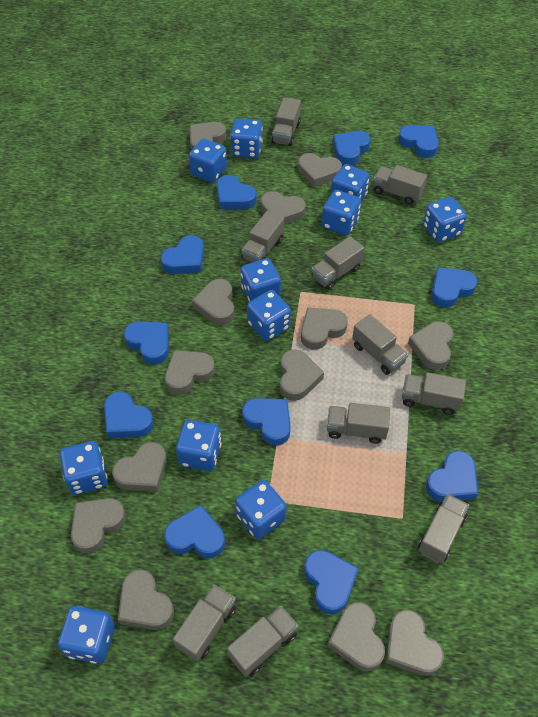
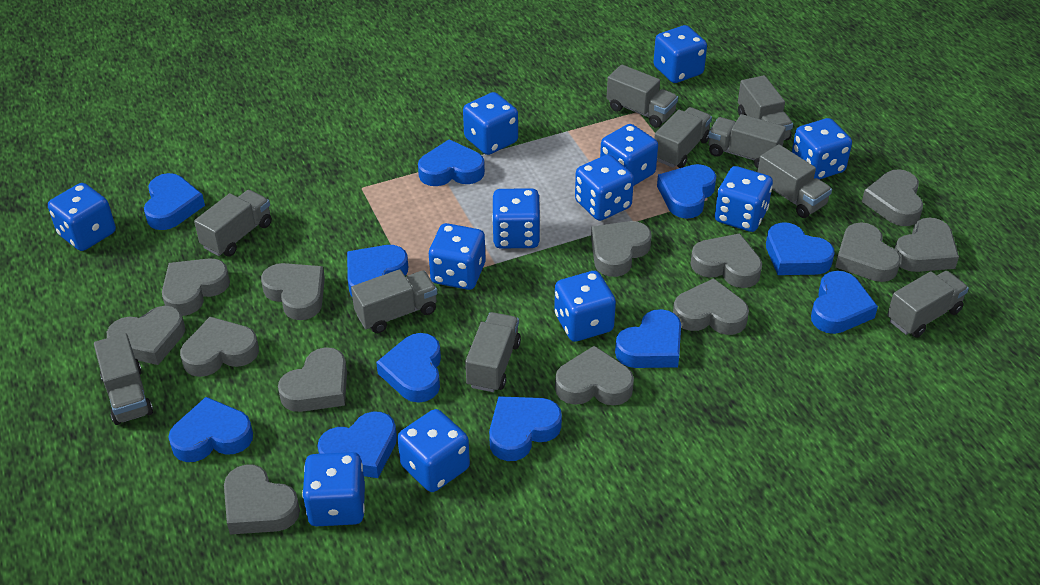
blue dice: [58,606,115,664] [60,441,107,495] [176,420,221,471] [189,139,227,183] [230,118,263,158] [235,480,287,539] [240,258,281,302] [247,290,291,341] [322,190,361,236] [331,164,370,201] [423,197,467,243] = 11 -> [48,183,116,251] [302,452,365,526] [397,409,470,492] [429,223,485,290] [463,92,518,155] [492,188,541,248] [554,271,616,342] [575,155,634,221] [600,124,658,186] [653,25,707,83] [715,166,773,232] [792,118,852,180] = 12

